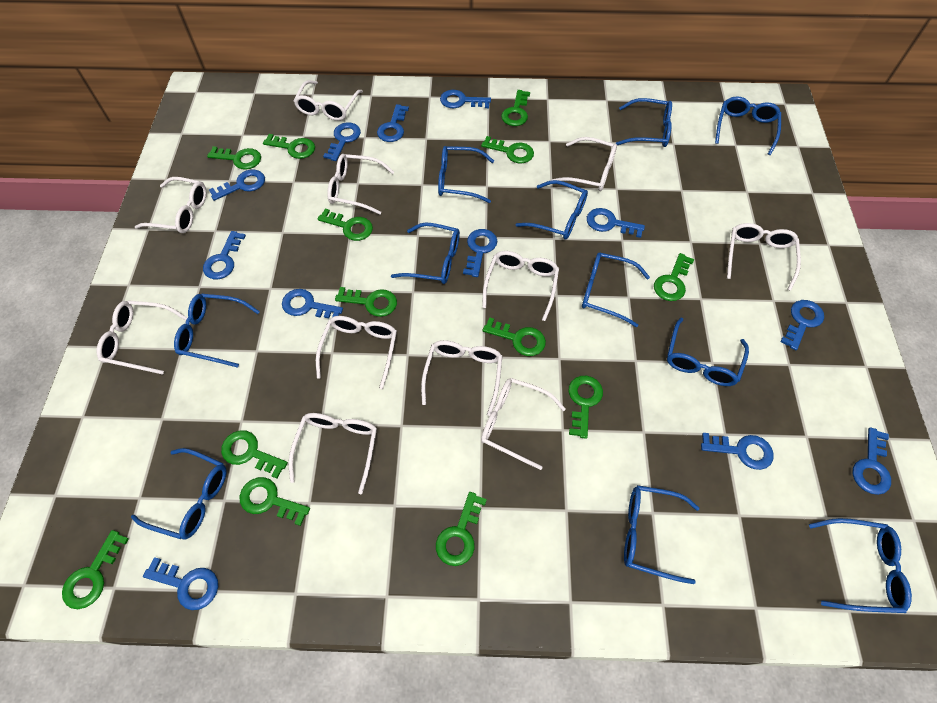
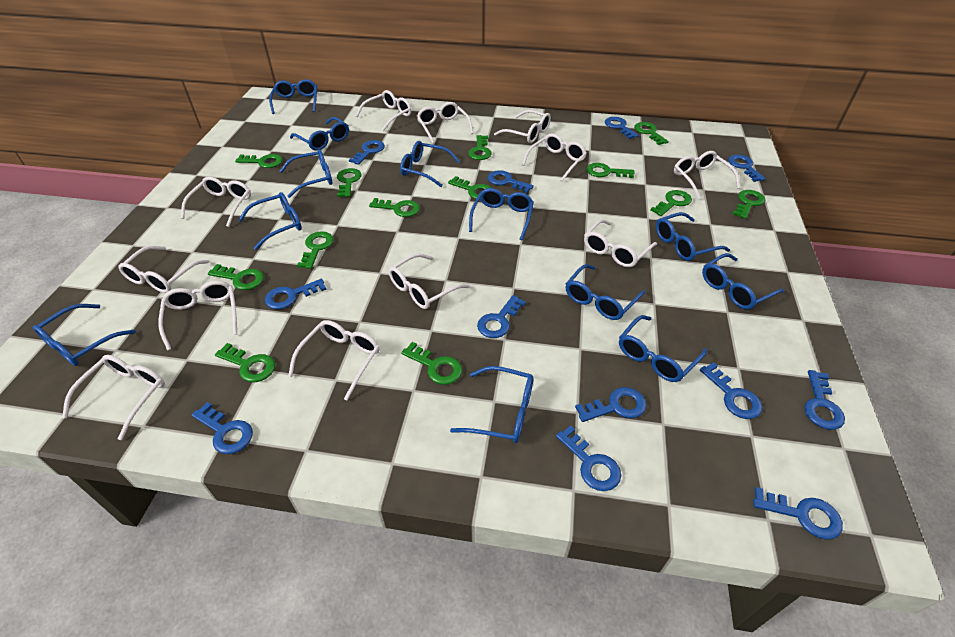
blue glasses: [131,448,227,540] [174,293,260,368] [391,223,460,284] [438,146,494,203] [516,180,588,240] [582,253,650,327] [616,98,672,147] [624,485,699,584] [667,317,749,386] [715,96,781,155] [809,518,912,613] = 11 -> [33,304,135,366] [238,192,302,250] [269,79,317,114] [280,149,332,198] [290,117,349,151] [400,141,460,187] [450,366,534,443] [469,188,534,240] [566,264,646,320] [619,315,707,382] [656,212,730,261] [702,253,785,309] = 12
white glasses: [97,300,187,375] [135,177,206,233] [288,413,377,494] [294,80,363,121] [316,316,397,389] [327,154,394,215] [421,340,502,416] [481,378,566,470] [482,251,559,321] [552,137,617,191] [727,223,801,291] = 11 -> [62,355,165,440] [118,246,209,293] [158,281,237,350] [181,177,251,227] [288,320,380,400] [356,90,412,131] [389,253,470,309] [417,102,474,143] [494,110,551,143] [522,133,587,181] [584,219,657,267] [674,151,740,199] = 12

